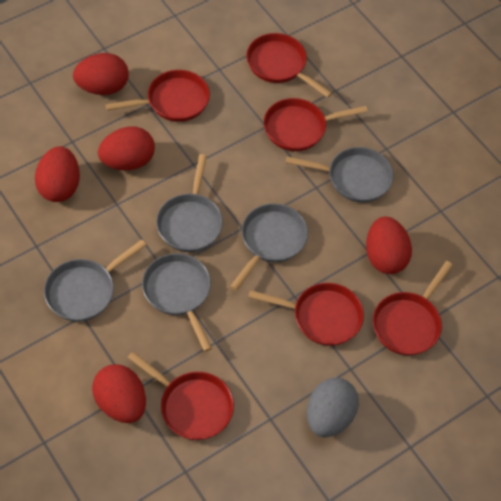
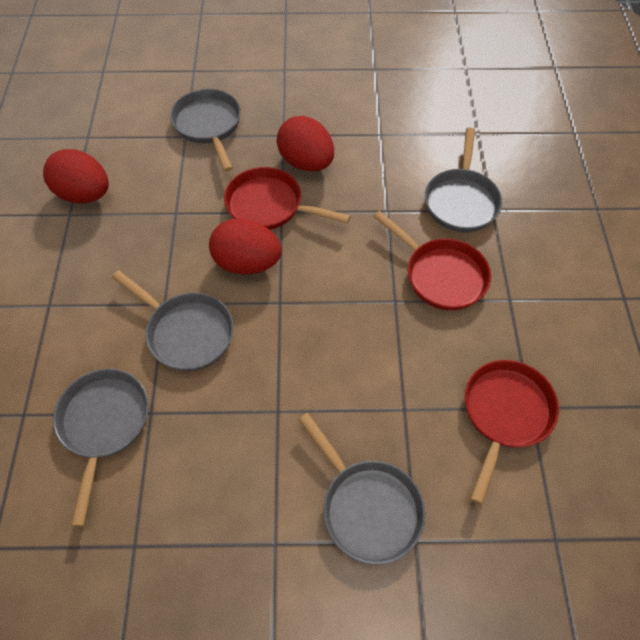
grey egg: [307,378,359,438] = 1 -> none = 0
red egg: [35,146,80,202] [73,53,129,95] [92,364,146,423] [98,126,155,170] [366,216,412,274] = 5 -> [43,149,109,203] [209,218,282,275] [277,116,334,171] = 3
red pan: [106,70,210,122] [128,352,234,440] [246,33,332,98] [248,283,364,346] [264,98,368,151] [373,261,453,356] = 6 -> [224,167,351,230] [374,211,491,310] [465,360,559,505] = 3

